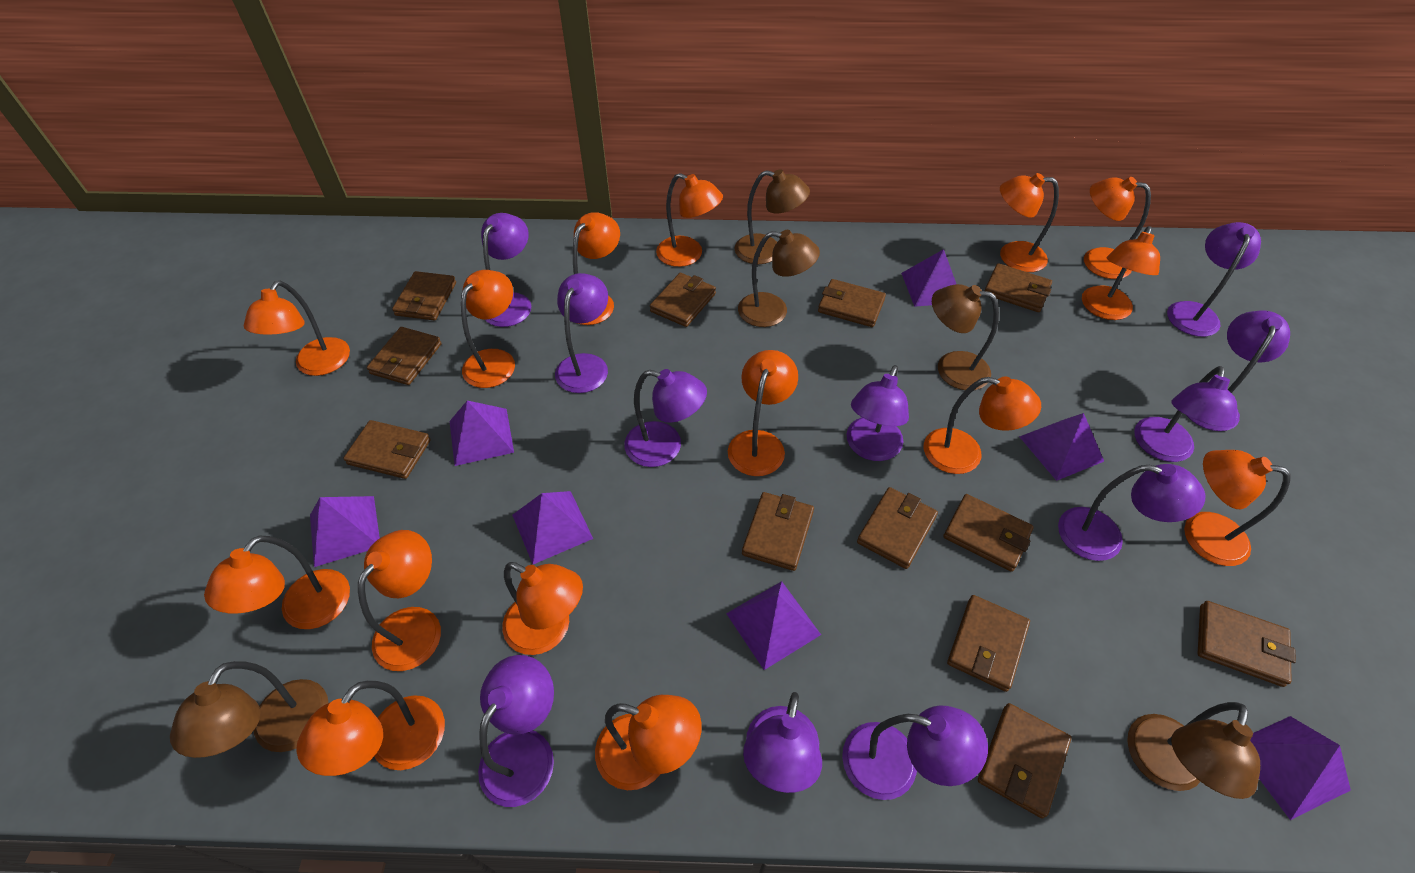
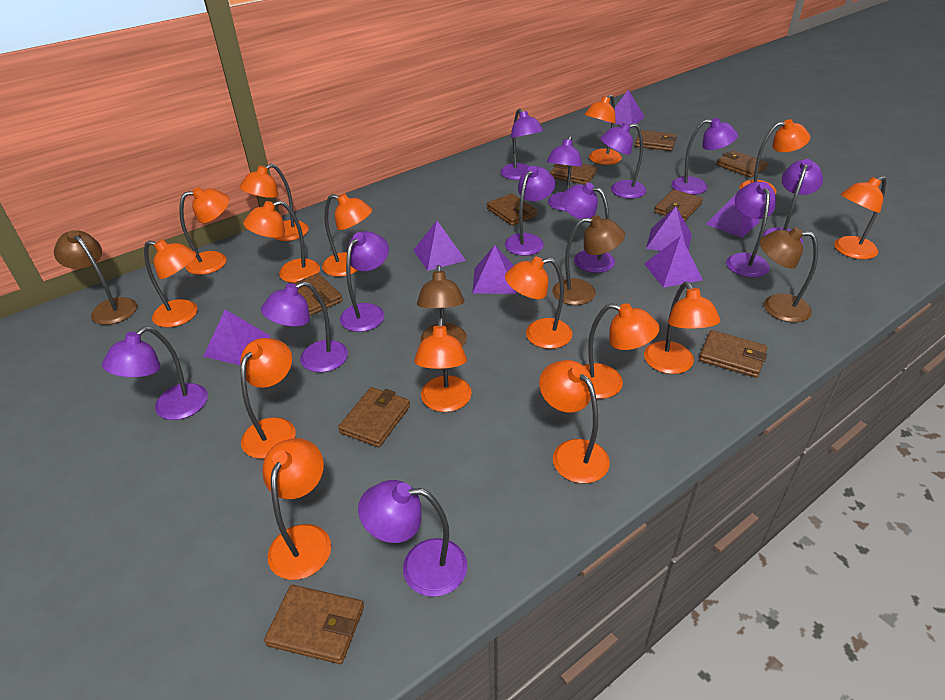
brown lamp: [170,661,328,758] [734,169,810,264] [738,230,820,327] [932,284,999,390] [1127,702,1260,799] = 5 -> [54,230,137,325] [417,265,467,347] [552,215,625,305] [759,227,818,322] = 4
brown wallet: [343,420,431,479] [367,327,442,385] [392,271,456,320] [650,273,716,327] [742,492,814,571] [818,279,886,327] [857,487,938,569] [943,494,1034,572] [947,595,1030,692] [978,703,1071,819] [985,263,1052,312] [1197,601,1296,687] = 12 -> [264,585,364,664] [292,273,343,316] [338,387,410,447] [487,193,538,226] [550,164,597,185] [635,130,677,151] [654,189,703,221] [699,330,767,378] [716,150,768,178] = 9
purple lamp: [478,655,554,807] [481,213,531,327] [555,273,608,393] [624,369,707,467] [743,692,822,793] [842,705,988,800] [847,365,909,461] [1058,464,1206,561] [1134,366,1237,462] [1167,222,1261,337] [1186,310,1290,431] = 11 -> [102,327,208,420] [261,281,348,372] [340,231,389,332] [358,480,467,597] [500,109,544,180] [505,166,555,256] [546,136,582,211] [560,183,615,273] [600,123,646,199] [671,118,738,195] [726,182,776,277] [763,159,823,244] = 12

